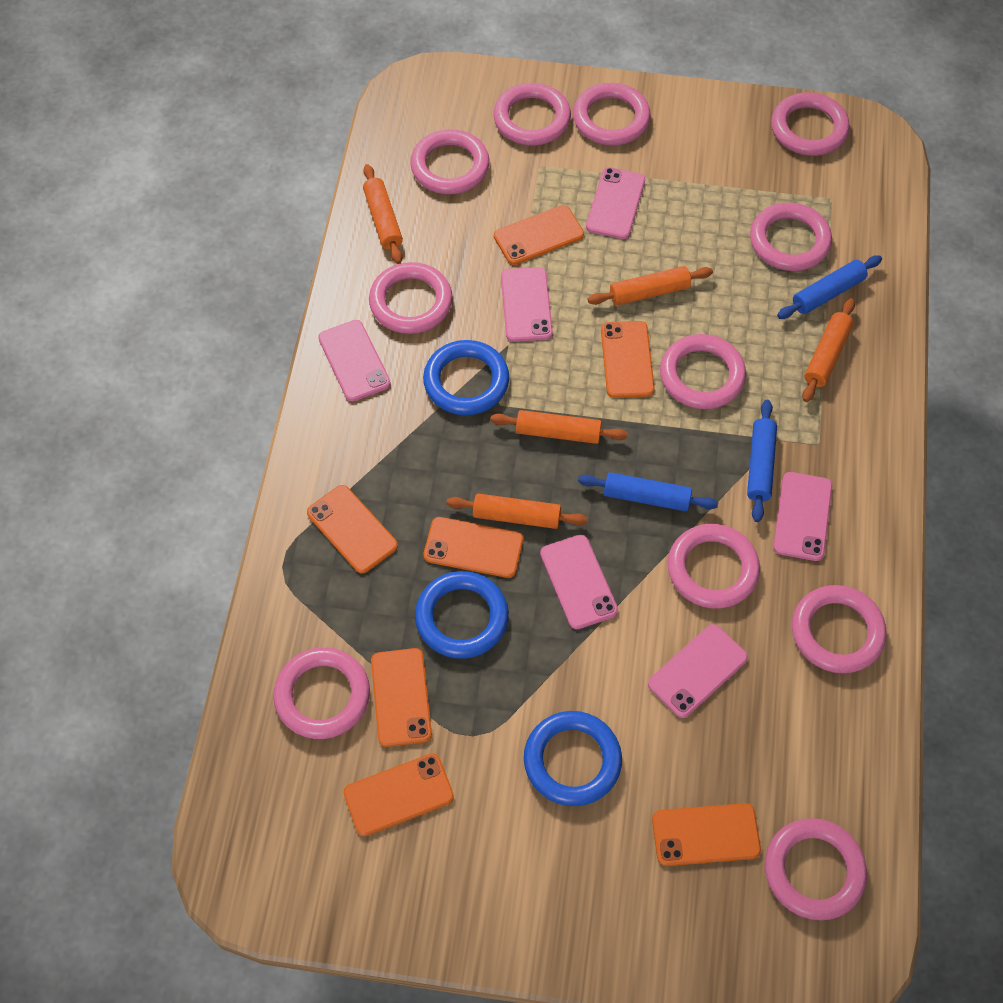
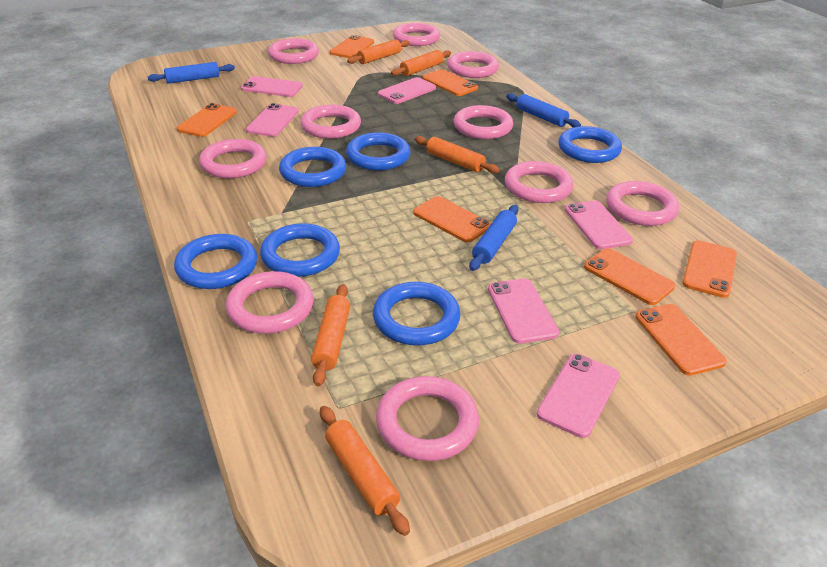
blue ring: [415,571,509,659] [423,340,509,415] [524,711,622,806] = 3 -> [174,234,257,289] [260,223,340,277] [279,147,346,187] [346,132,410,171] [373,282,461,345] [558,126,622,163] = 6
pink ring: [273,647,370,739] [369,262,453,334] [410,129,490,194] [494,83,571,145] [573,83,651,145] [660,334,746,409] [668,524,760,609] [750,202,832,271] [765,818,867,920] [771,92,850,156] [792,585,886,673] = 11 -> [199,139,267,178] [226,271,314,334] [268,38,319,64] [301,105,361,139] [376,376,479,461] [393,23,440,46] [447,51,499,78] [454,105,513,139] [505,161,573,203] [606,181,679,226] = 10

